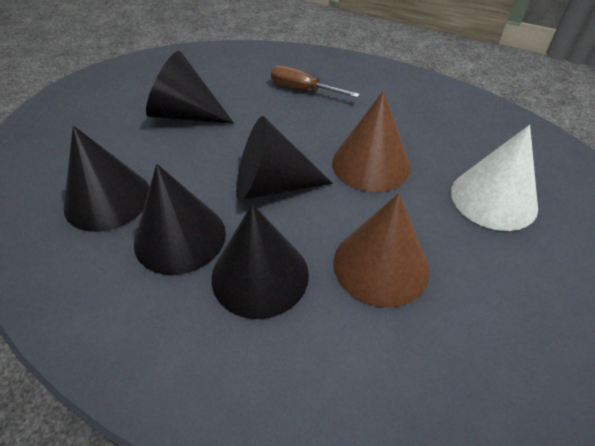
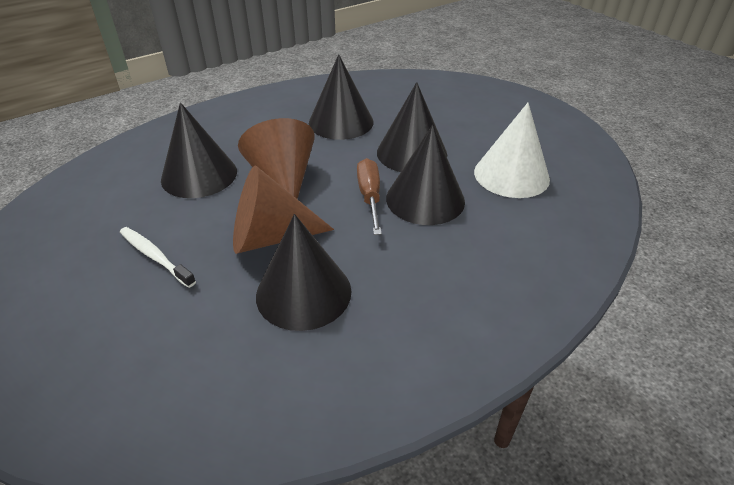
white toothbrush: none = 0 -> [120,227,196,288] = 1

